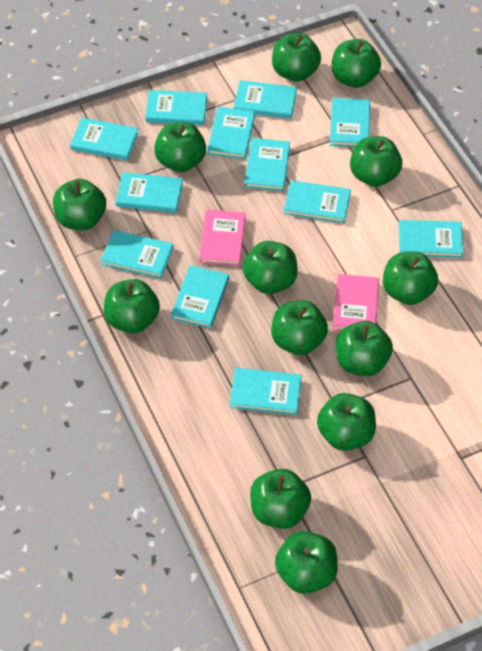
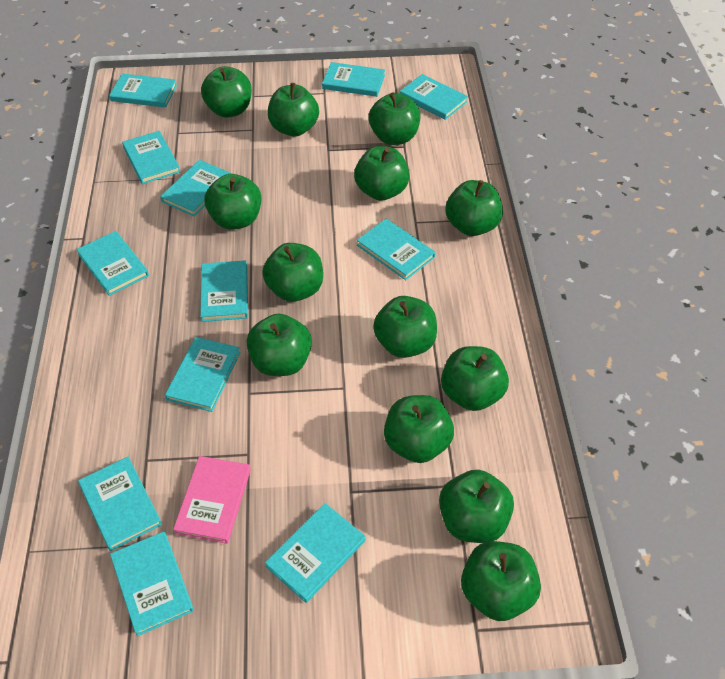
pink book: [199,210,246,266] [333,274,379,331] = 2 -> [173,456,251,544] = 1

